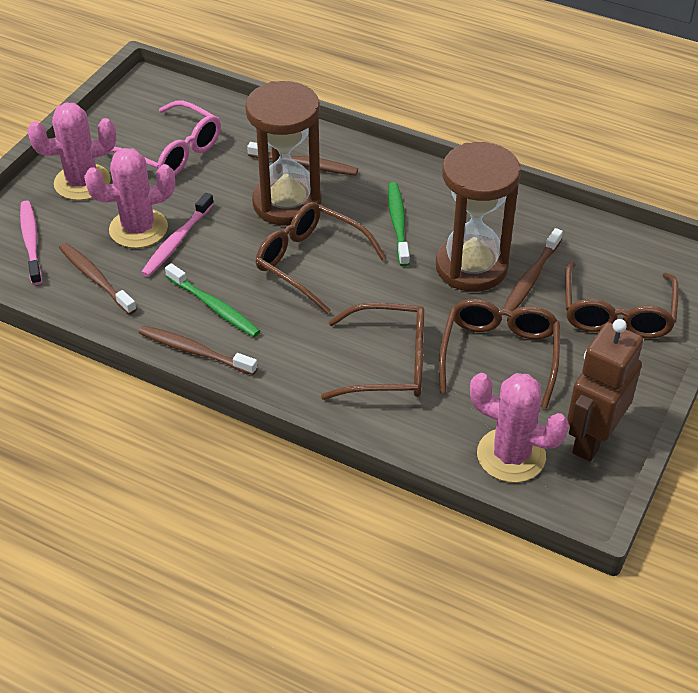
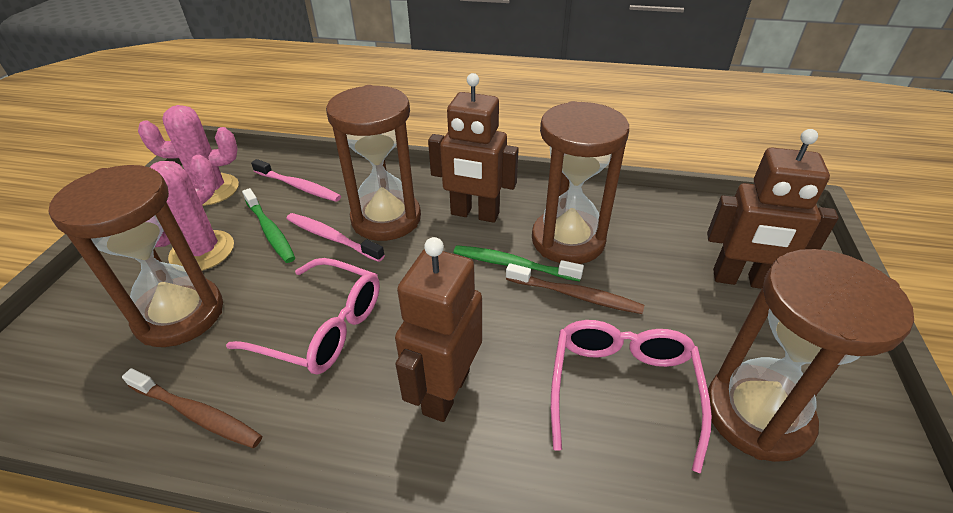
brown glasses: [256,202,386,314] [321,303,424,400] [439,299,560,408] [565,262,679,338] = 4 -> none = 0
brown hourglass: [245,81,322,226] [436,142,521,292] = 2 -> [49,165,223,347] [326,85,421,241] [532,101,629,264] [708,249,914,462] = 4
brown robot: [567,319,643,462] = 1 -> [395,237,482,422] [428,73,519,223] [707,129,839,289] = 3
brown toothbrush: [59,243,137,315] [139,326,258,375] [247,142,358,175] [503,228,563,311] = 4 -> [122,368,262,448] [506,263,644,314] = 2
pink cactus: [27,103,116,200] [84,148,175,248] [470,373,569,483] = 3 -> [138,105,239,206] [150,155,234,271] = 2
pink glasses: [107,101,221,175] = 1 -> [226,258,380,374] [551,320,712,473] = 2

